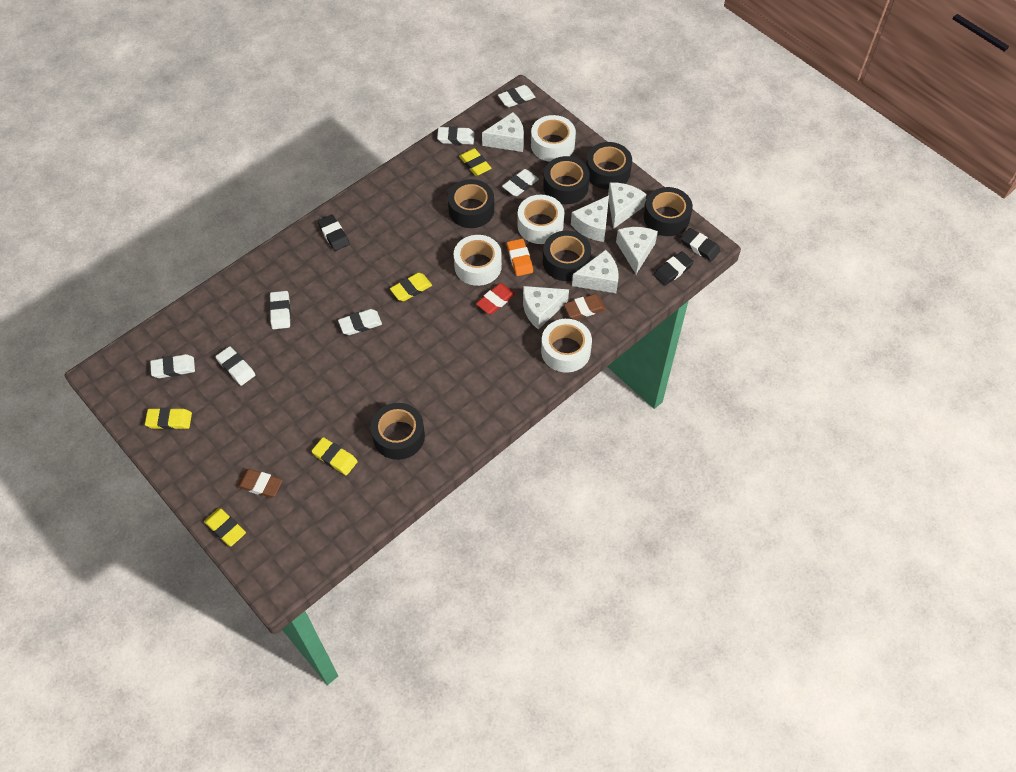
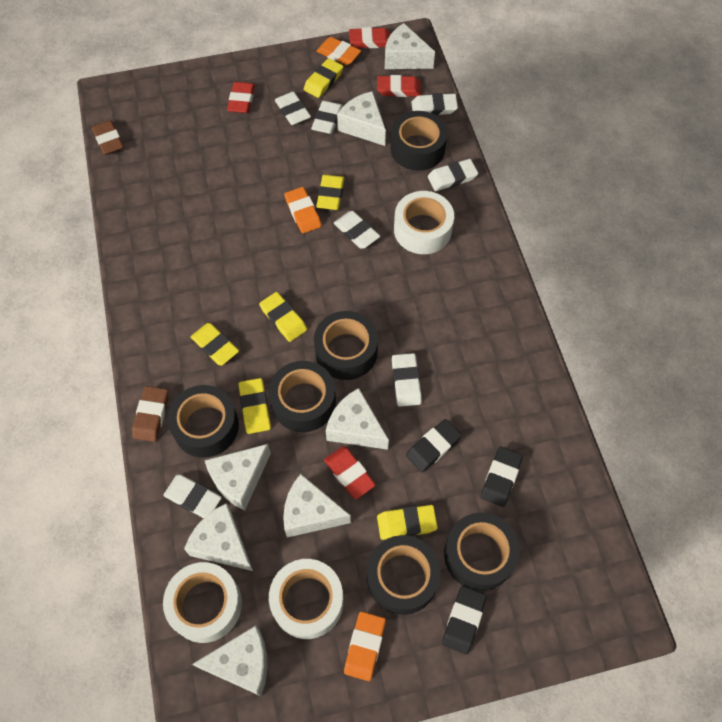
orange eraser: [507,239,533,276] = 1 -> [284,187,321,233] [316,37,361,65] [344,611,386,681] = 3
red eraser: [476,283,515,314] = 1 -> [227,82,255,113] [324,446,376,499] [349,27,391,48] [377,75,421,97] = 4
white cheese: [482,112,524,152] [523,286,569,330] [571,195,609,242] [572,250,619,293] [608,183,646,229] [616,227,658,274] = 6 -> [184,503,253,571] [192,626,268,696] [205,444,271,510] [283,474,351,538] [326,388,389,450] [337,91,386,146] [385,23,435,69] = 7
white tape: [454,235,502,286] [517,195,564,244] [531,115,576,162] [541,319,592,373] = 4 -> [163,562,242,643] [269,559,344,639] [394,191,454,254] = 3
yellow eraser: [145,408,192,430] [204,508,246,546] [312,437,358,475] [390,273,432,301] [459,148,491,176] = 5 -> [191,323,239,366] [238,378,271,434] [259,292,307,342] [304,58,343,98] [316,175,344,210] [377,505,438,540] = 6

